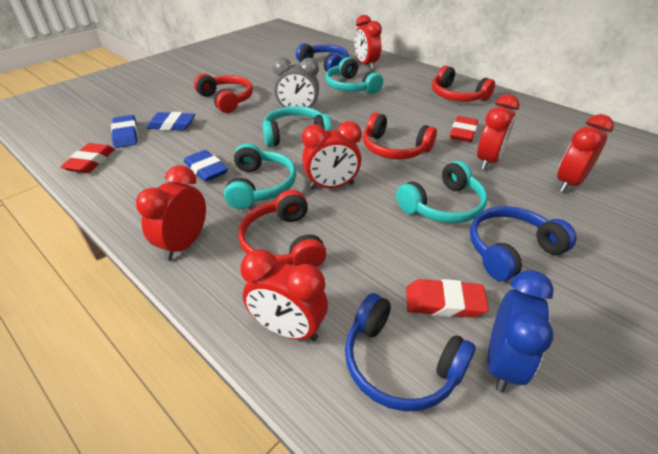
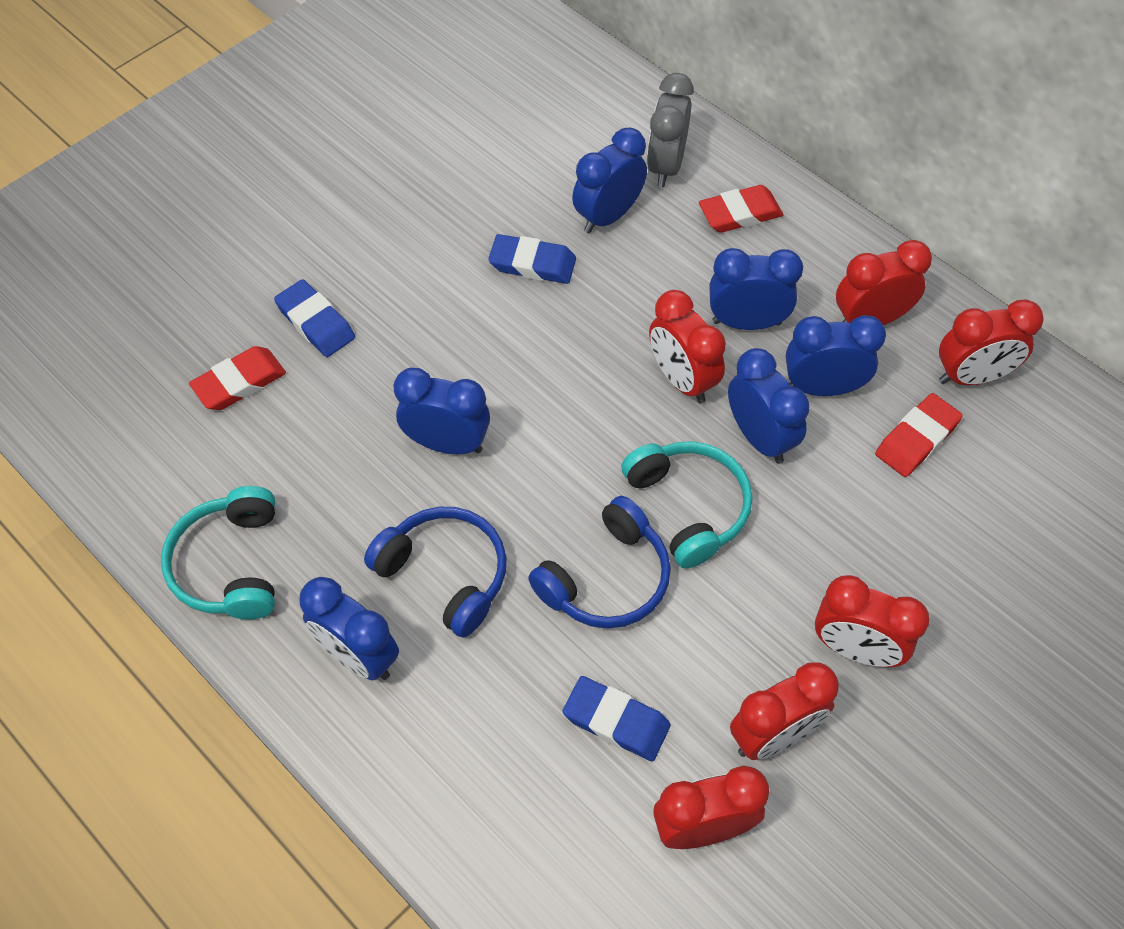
blue clock: [487,270,554,393] = 1 -> [300,577,399,681] [393,368,490,454] [572,128,647,233] [710,248,803,330] [728,348,810,464] [786,315,886,396] = 6
blue headphones: [296,43,349,72] [345,293,476,412] [470,206,576,281] = 3 -> [364,507,507,638] [528,496,671,629] = 2
red headphones: [194,73,253,113] [238,190,327,267] [363,112,437,159] [432,66,495,102] = 4 -> none = 0
turquoise headphones: [224,143,296,209] [262,106,332,147] [325,57,383,94] [396,161,487,223] = 4 -> [161,486,275,620] [621,441,752,569] = 2

